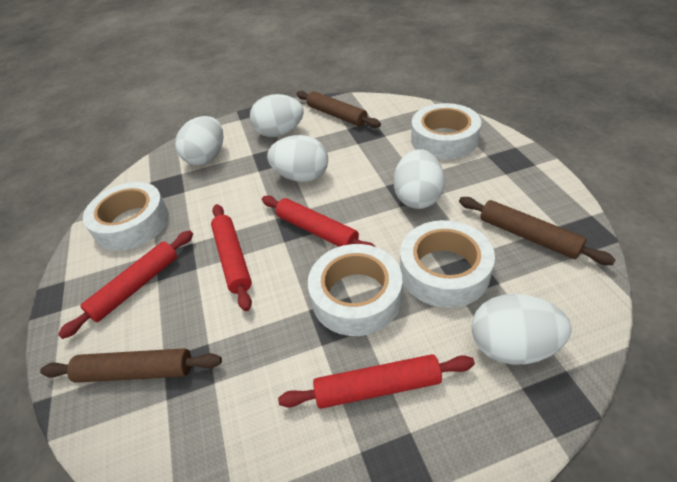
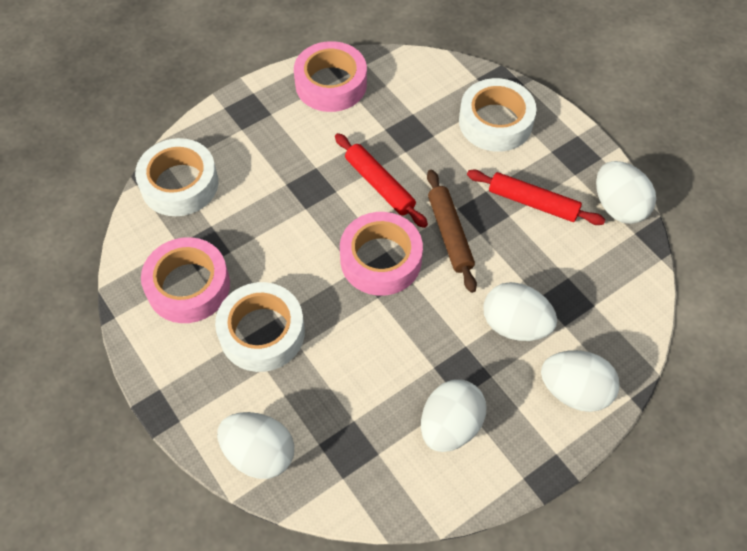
brown rolling pin: [40,348,222,383] [297,91,381,128] [459,197,616,265] = 3 -> [427,169,477,293] = 1
pink tape: none = 0 -> [141,237,230,323] [294,41,367,112] [340,212,423,296] = 3
red rolling pin: [58,230,193,339] [211,204,252,311] [262,196,376,247] [278,354,475,409] = 4 -> [335,133,428,228] [467,169,605,225] = 2
white tape: [83,182,169,251] [308,244,402,336] [400,220,495,308] [411,103,481,159] = 4 -> [135,138,219,216] [215,282,305,372] [459,78,537,152] = 3

